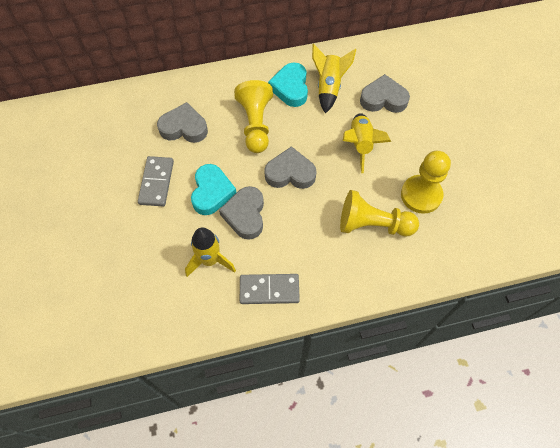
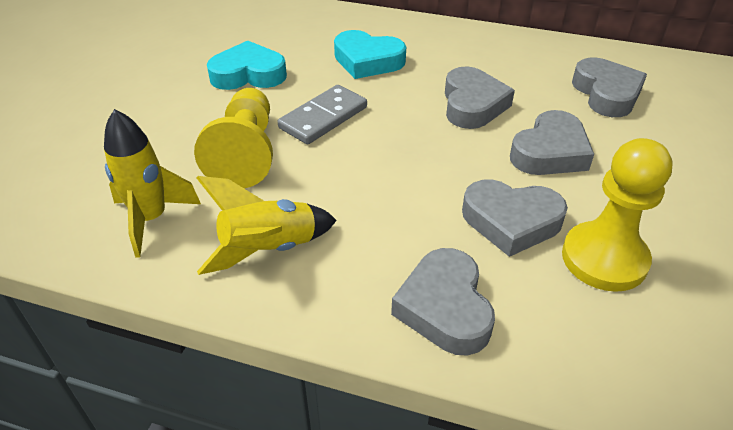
grey domino: [138,156,174,206] [240,274,300,304] = 2 -> [278,85,367,144] = 1
grey heart: [157,102,208,143] [219,186,264,240] [264,146,317,189] [360,74,410,113] = 4 -> [391,248,495,356] [445,66,515,129] [462,180,568,257] [510,110,594,175] [572,58,647,117] = 5
yellow pawn: [234,80,273,153] [340,190,419,236] [401,151,451,214] = 3 -> [194,88,273,188] [562,138,672,292] = 2
yellow rocket: [185,228,236,277] [312,44,356,114] [343,113,391,173] = 3 -> [104,109,201,257] [197,176,337,275] = 2

